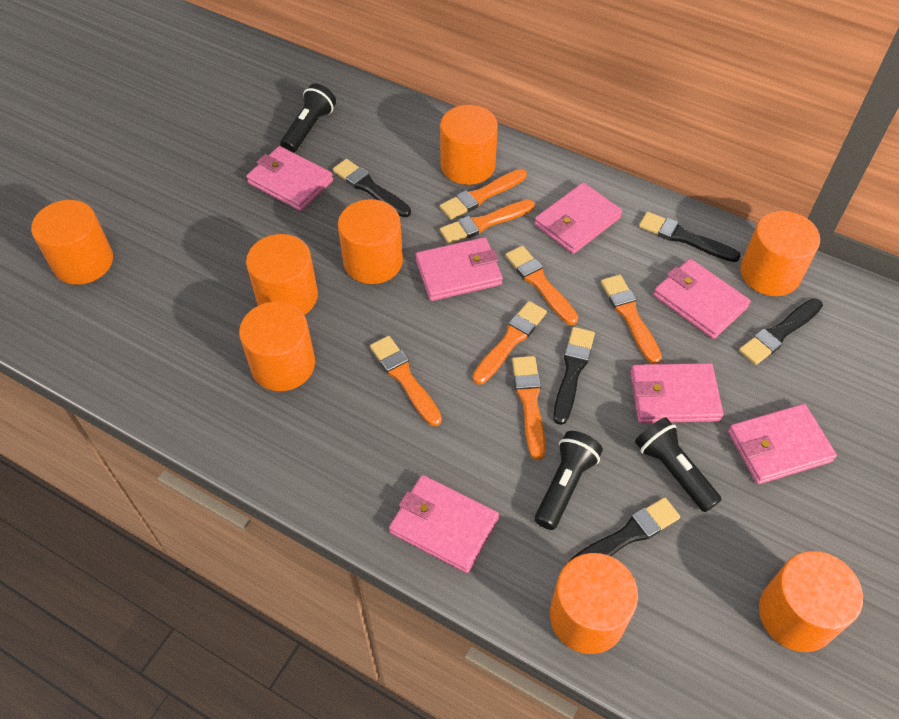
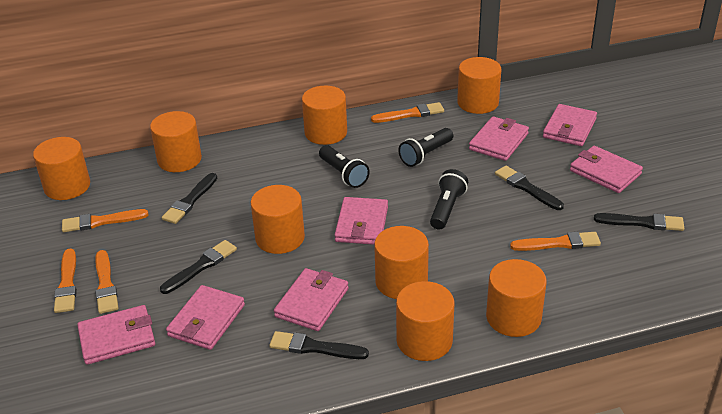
orange brush: [370,336,442,426] [440,169,527,220] [440,200,535,244] [473,301,547,384] [505,246,578,325] [512,356,546,460] [601,275,662,364] = 7 -> [54,248,77,313] [62,209,148,232] [95,250,118,314] [371,102,444,123] [510,232,601,251] = 5

